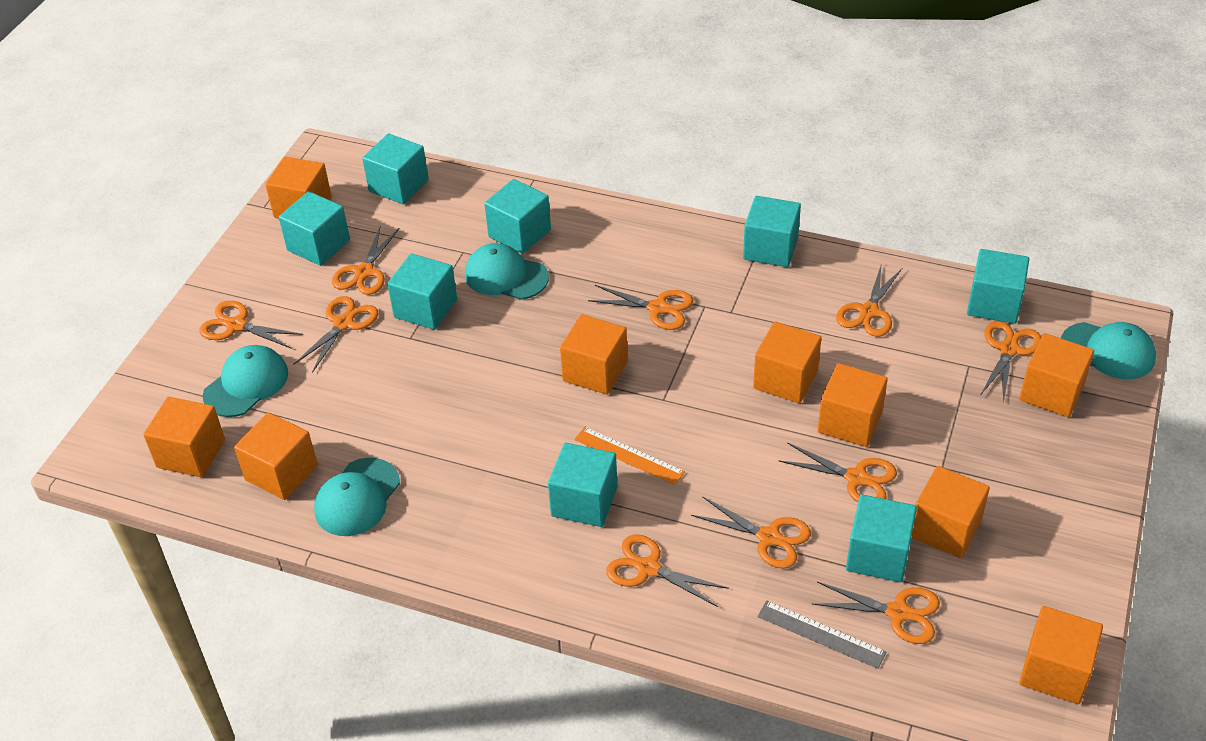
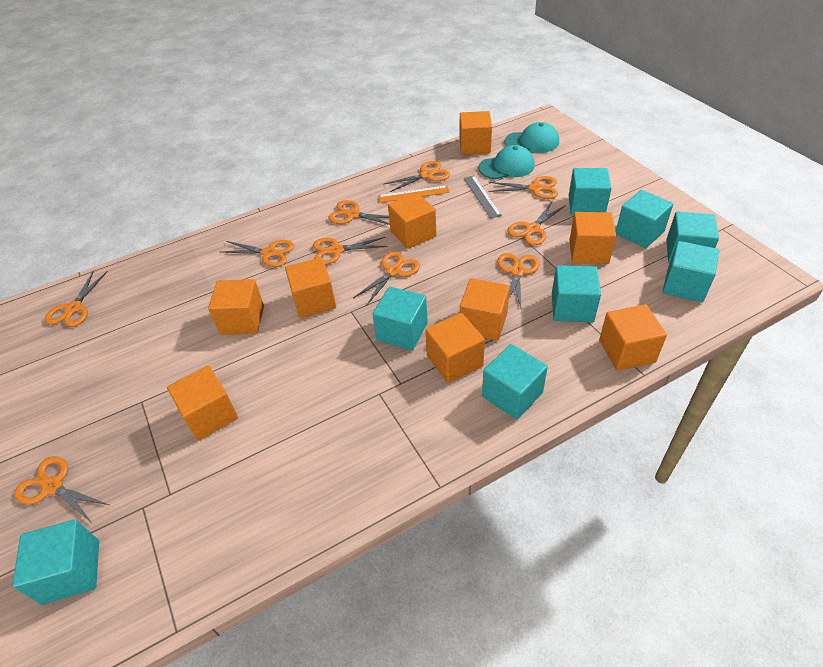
turquoise cap: [203,345,288,417] [314,458,400,536] [465,243,549,300] [1061,322,1156,379] = 4 -> [479,145,535,179] [505,122,559,153] = 2

